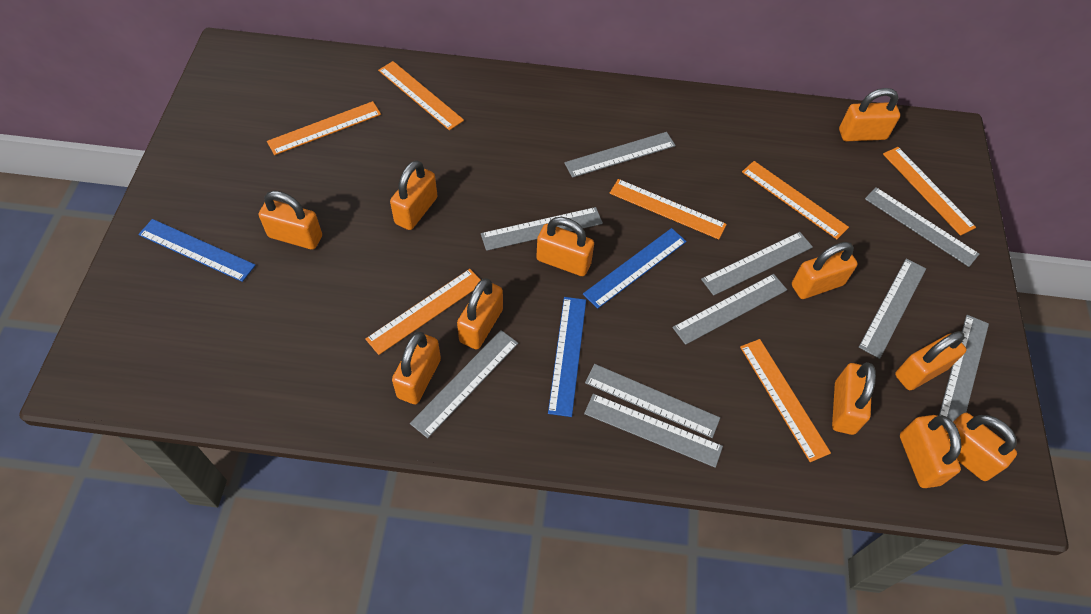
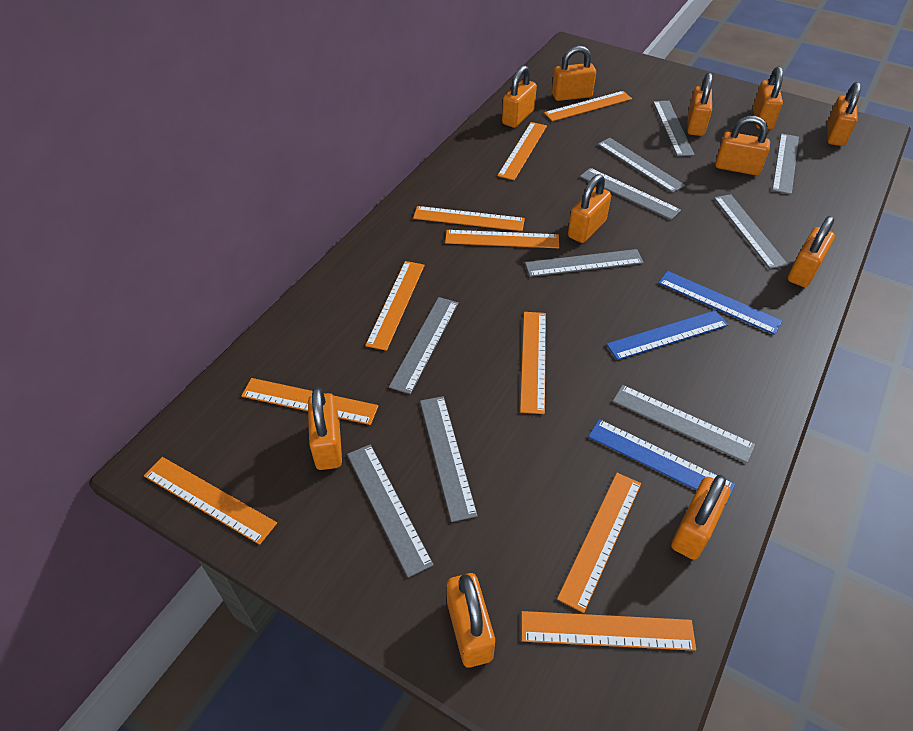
orange ruler: [267,101,381,155] [365,269,481,355] [378,61,464,130] [610,179,727,240] [740,339,831,462] [742,161,849,239] [883,147,976,236] = 7 -> [144,457,277,545] [241,378,379,425] [365,261,425,351] [413,206,525,231] [445,230,559,248] [497,122,547,180] [520,312,546,414] [521,611,696,651] [544,91,632,121] [557,473,641,613] = 10

